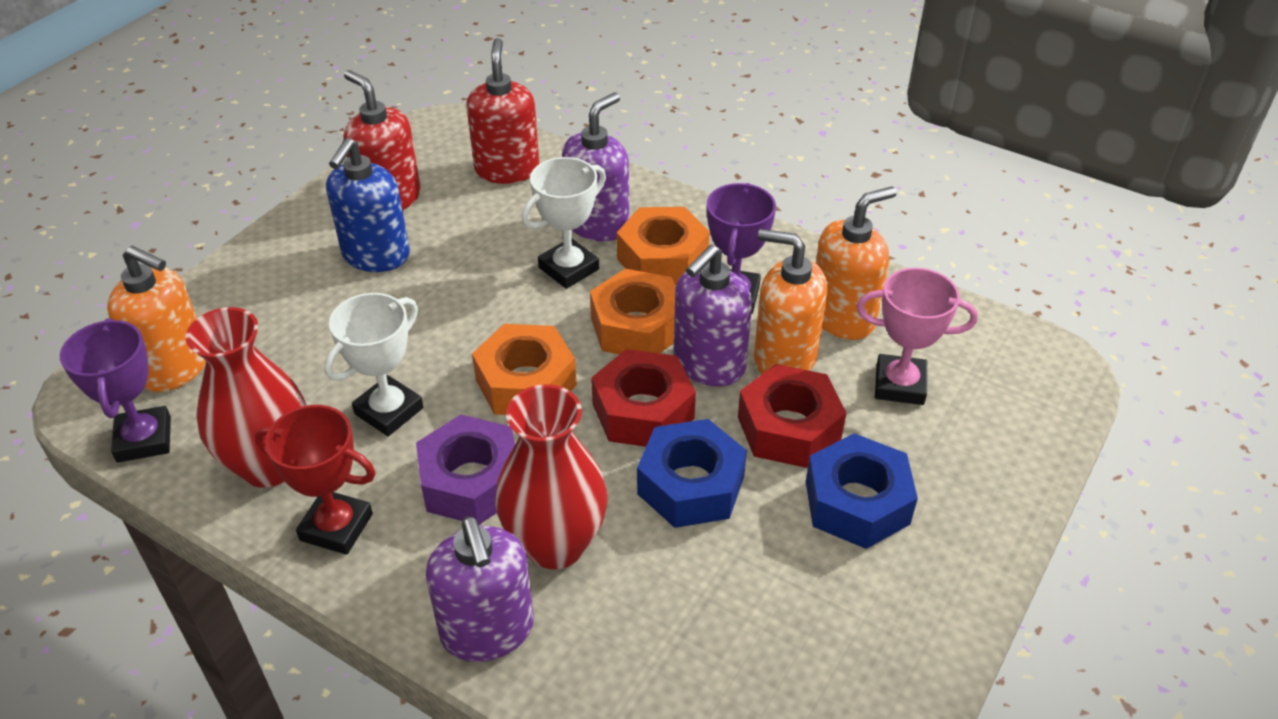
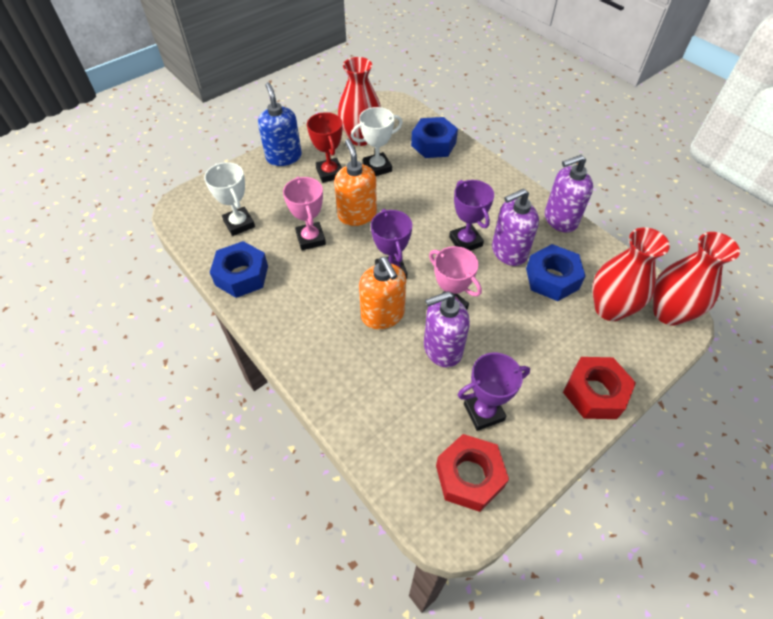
blue nut: [637,419,747,528] [806,433,918,549] = 2 -> [210,241,268,298] [411,117,458,158] [526,244,586,301] = 3
orange nut: [472,324,577,415] [590,269,676,354] [617,207,710,285] = 3 -> none = 0
orange soap dispenser: [107,246,206,392] [754,229,827,374] [816,186,897,340] = 3 -> [334,139,377,226] [359,257,406,329] = 2
pink trophy: [856,268,978,405] = 1 -> [283,177,326,250] [429,246,482,309] = 2
purple nut: [416,414,515,525] = 1 -> none = 0
purple trophy: [60,318,171,463] [707,183,776,314] = 2 -> [371,209,412,279] [449,180,494,251] [458,353,530,431] = 3
red soap dispenser: [344,70,420,210] [466,38,539,184] = 2 -> none = 0
red vase: [185,307,306,488] [495,384,608,569] = 2 -> [338,57,381,146] [593,227,670,321] [653,232,740,326] = 3

